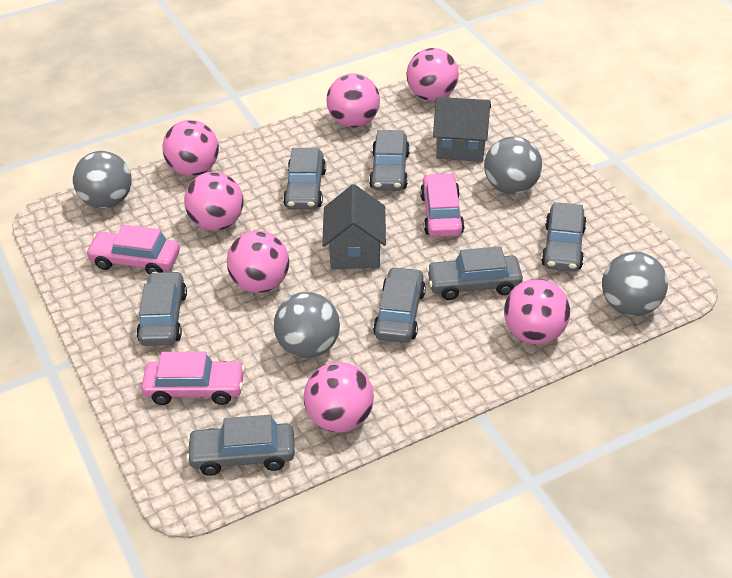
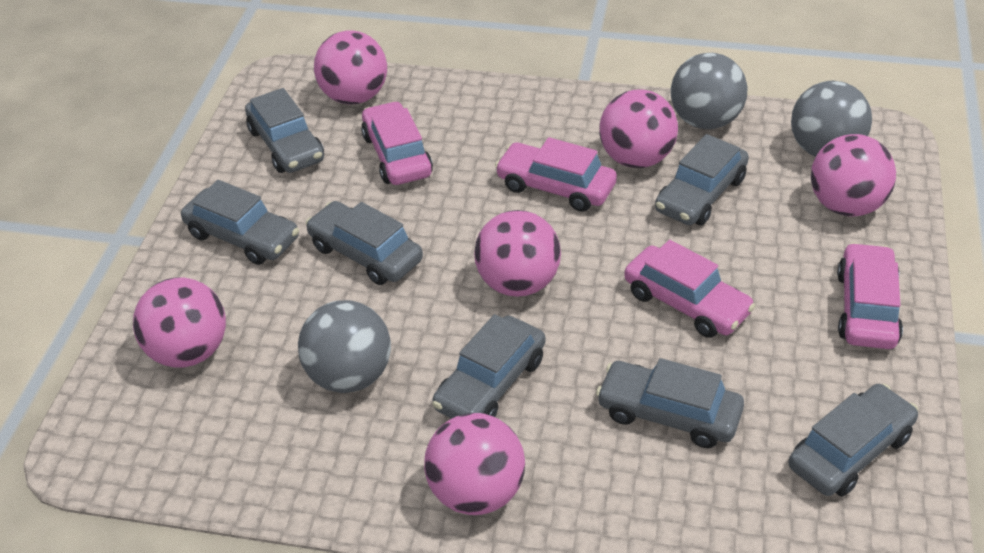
grey ball: [73,151,132,209] [274,292,340,358] [484,137,542,194] [602,252,668,316] = 4 -> [298,300,391,393] [671,53,747,129] [791,81,872,157] = 3
grey house: [322,184,386,269] [433,97,491,162] = 2 -> none = 0
pink ball: [162,120,219,176] [184,172,243,231] [227,230,289,293] [304,362,374,432] [326,73,380,128] [406,48,459,101] [504,279,570,344] = 7 -> [133,278,226,368] [314,30,387,104] [424,413,525,515] [474,210,561,297] [599,90,678,168] [811,134,896,217] = 6
pink car: [85,225,180,274] [141,352,245,405] [420,173,465,237] = 3 -> [361,101,433,185] [495,137,617,212] [624,240,755,338] [837,243,903,349] = 4

